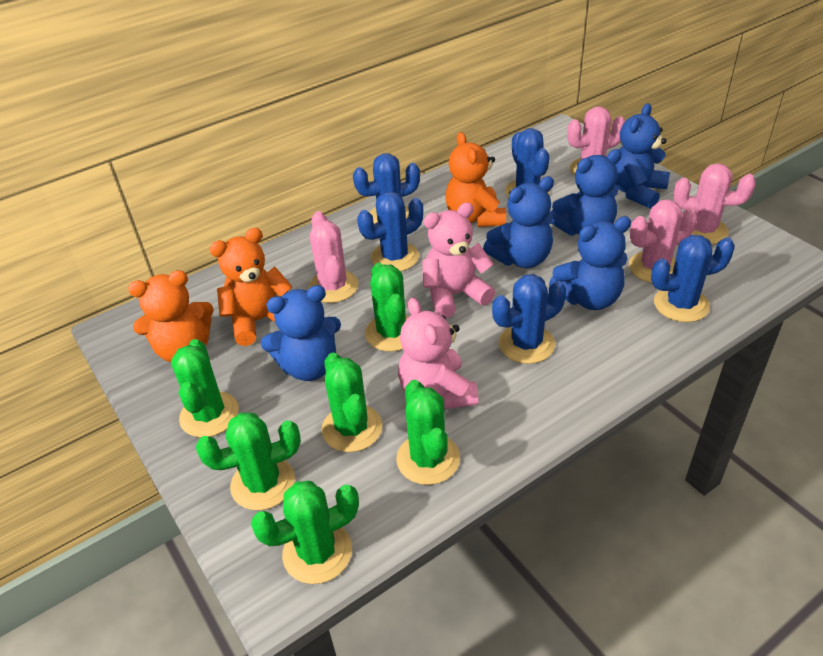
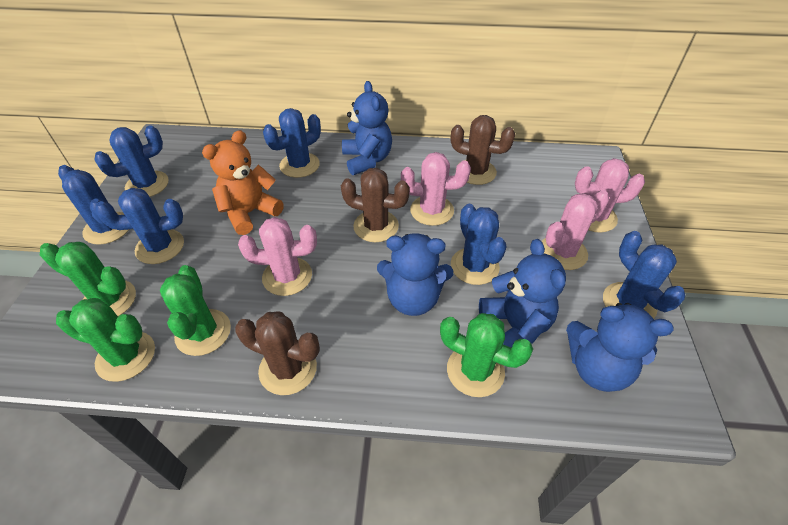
blue cactus: [353,153,420,224] [357,192,423,271] [492,274,566,364] [505,128,550,198] [651,235,735,322] = 5 -> [58,165,129,245] [94,125,169,197] [95,188,184,264] [263,108,321,178] [451,204,507,285] [603,231,685,319] = 6
blue teddy bear: [261,285,341,381] [483,176,554,268] [549,216,631,310] [551,149,622,236] [615,103,670,209] = 5 -> [342,81,392,175] [377,233,453,316] [479,239,566,348] [566,303,674,392] = 4
brown cactus: none = 0 -> [235,311,320,395] [341,168,410,242] [451,115,515,185] = 3
green cactus: [171,339,239,438] [196,413,301,510] [251,481,359,584] [322,353,382,452] [365,263,409,352] [396,380,460,485] = 6 -> [40,242,136,316] [56,298,155,382] [160,265,231,356] [440,313,533,397] = 4
orange teddy bear: [128,270,214,362] [209,228,293,346] [445,132,506,227] = 3 -> [202,130,284,235] = 1
pink teddy bear: [398,298,478,409] [422,202,495,318] = 2 -> none = 0

